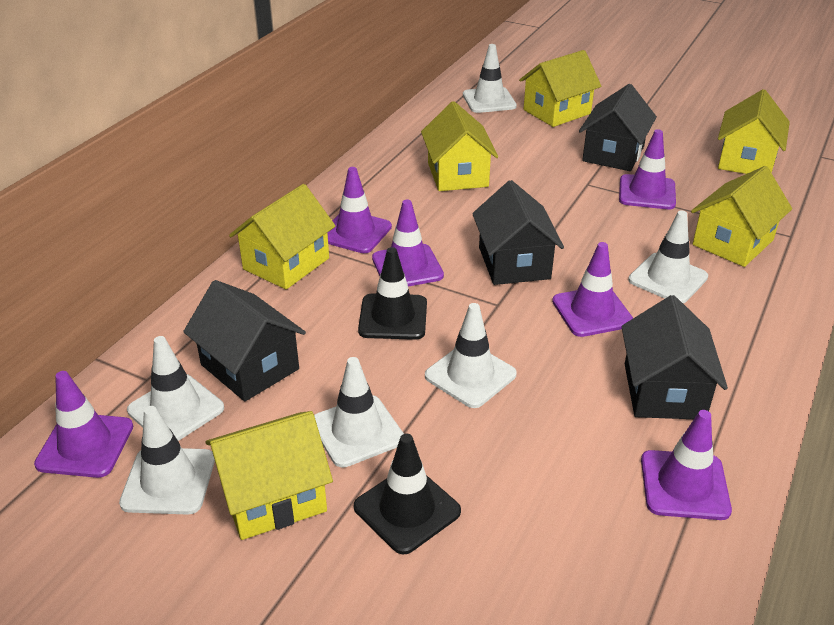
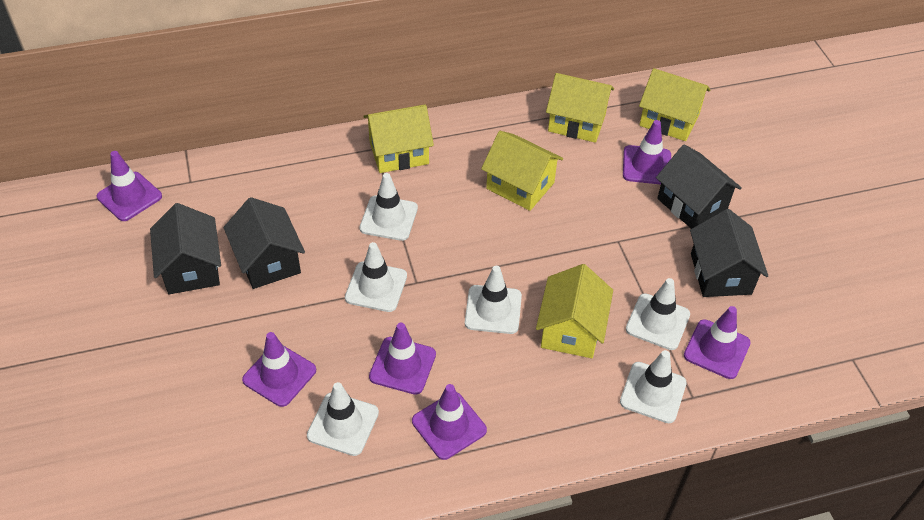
black traffic cone: [354,434,461,555] [358,247,427,340] = 2 -> none = 0
yellow house: [205,411,333,540] [229,184,336,289] [421,101,498,191] [519,50,601,127] [691,166,792,267] [718,89,790,174] = 6 -> [363,104,434,173] [481,131,563,211] [536,264,613,358] [546,73,614,143] [639,68,710,141] = 5

